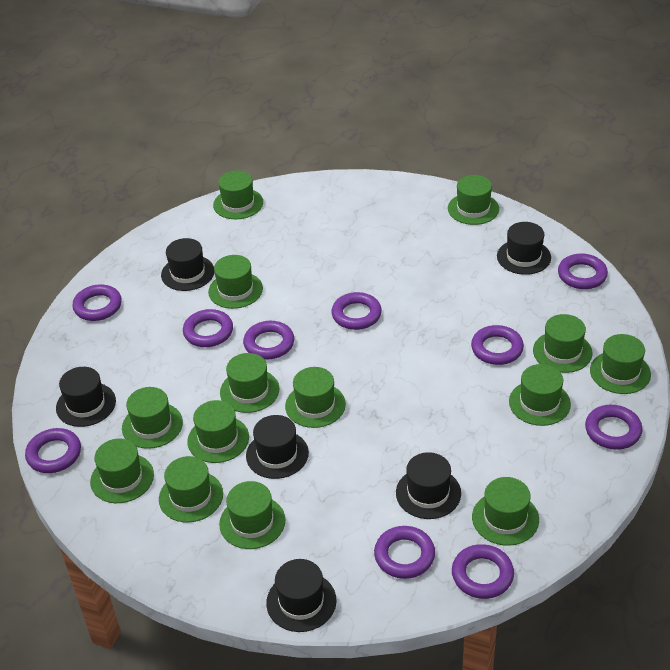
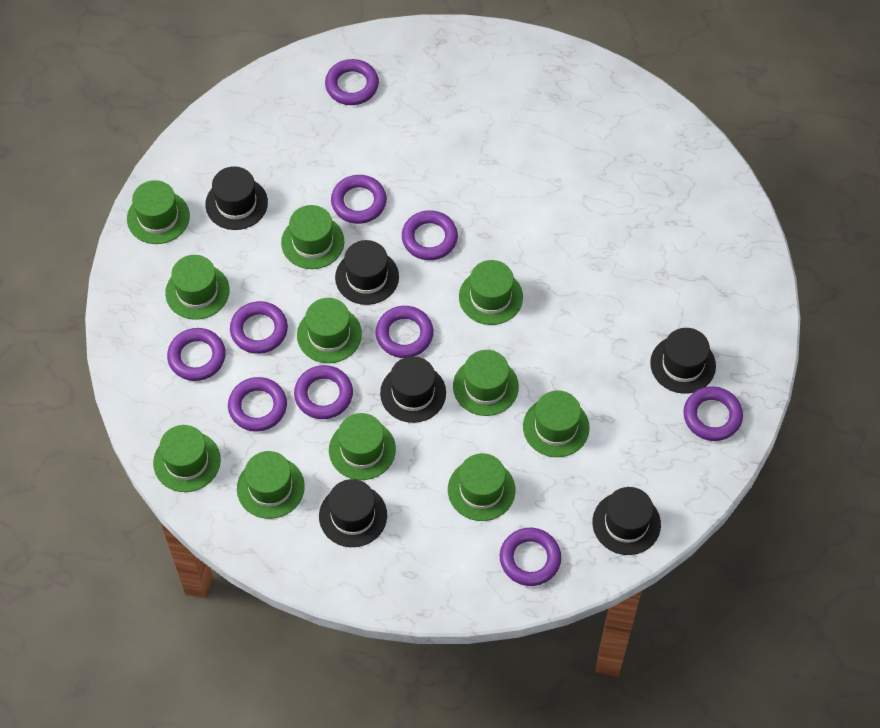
green hat: [90,439,154,503] [122,387,183,449] [159,456,223,522] [187,400,249,463] [208,255,263,309] [213,171,263,219] [219,481,285,549] [220,353,279,413] [285,367,346,428] [448,175,499,225] [472,477,539,546] [509,364,571,426] [533,314,593,373] [590,334,651,394] = 14 -> [127,180,190,244] [153,425,221,492] [165,255,230,320] [237,451,305,519] [281,205,345,269] [297,298,362,363] [329,413,396,480] [448,453,515,521] [453,350,519,416] [459,260,523,325] [523,391,590,457] = 11

